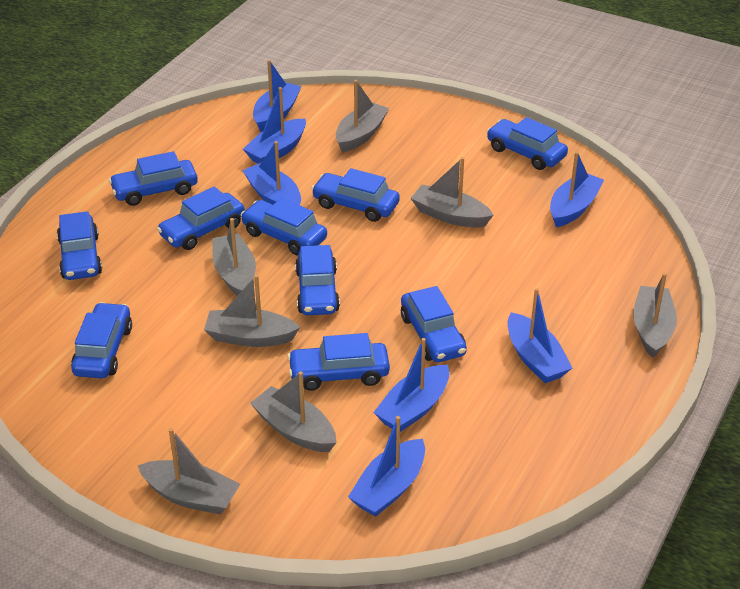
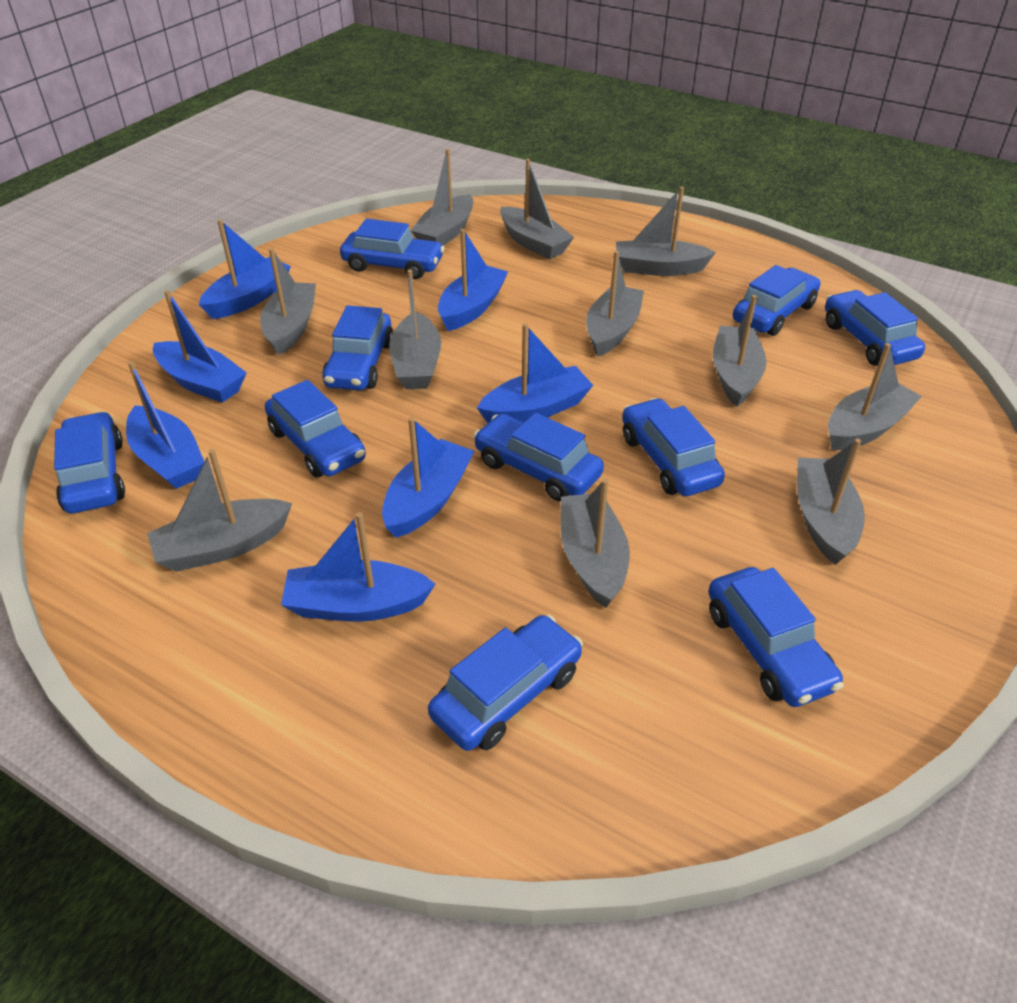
grey boat: [138,428,240,515] [204,275,300,347] [212,218,256,296] [250,371,336,452] [336,80,389,152] [411,157,493,228] [633,273,677,358] = 7 -> [147,449,292,572] [260,248,316,355] [389,270,441,389] [411,149,473,246] [500,159,574,259] [561,479,630,608] [586,251,644,357] [616,186,716,276] [713,295,767,407] [797,438,865,565] [828,343,922,450] = 11

